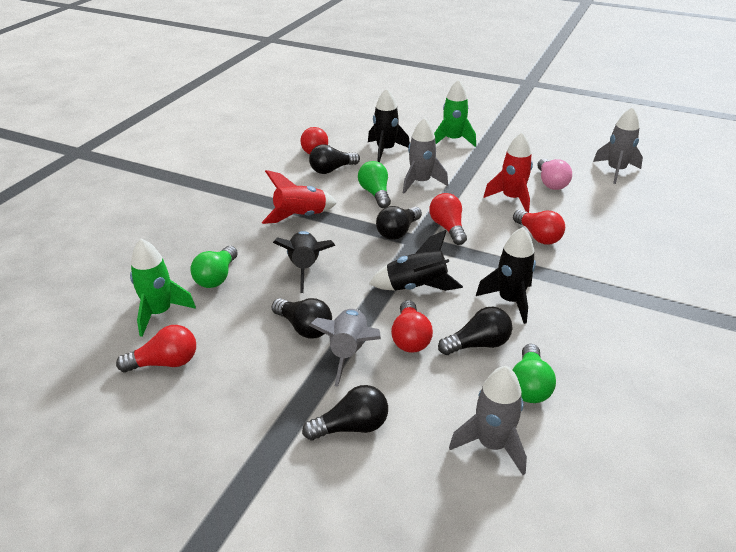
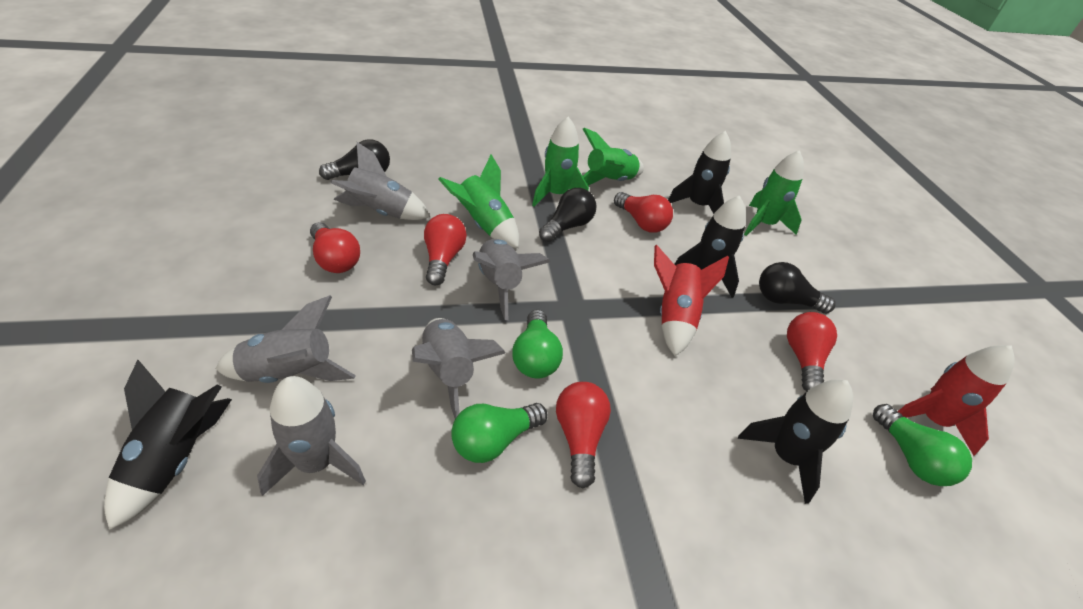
black light bulb: [271,298,332,339] [302,385,388,440] [309,144,360,174] [376,206,422,240] [438,307,512,355] = 5 -> [319,139,390,180] [539,188,596,242] [759,262,835,314] = 3
green rocket: [130,239,196,337] [434,79,476,147] = 2 -> [438,154,519,248] [532,117,589,207] [583,128,644,185] [744,150,804,236] = 4
grey rocket: [309,309,381,387] [403,117,448,194] [449,366,527,475] [593,107,643,184] = 4 -> [216,295,356,383] [257,376,366,496] [330,142,430,220] [412,318,506,419] [473,239,550,320] = 5
pink light bulb: [537,159,572,190] = 1 -> none = 0

